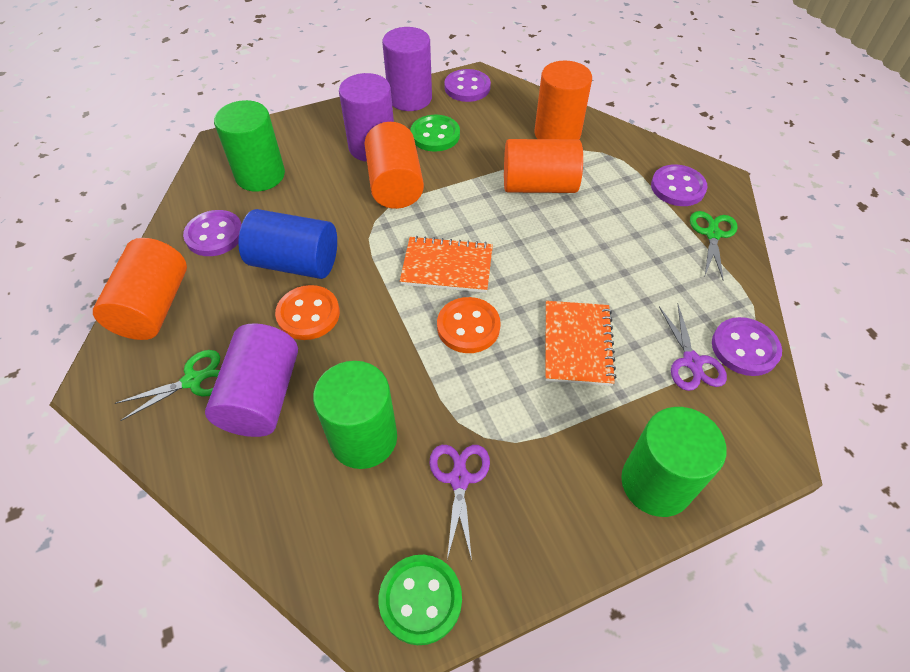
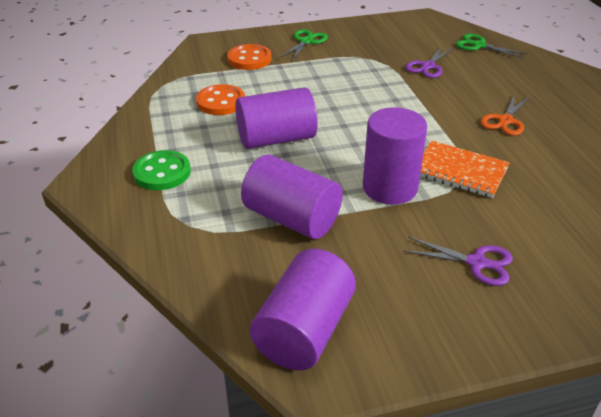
blue cylinder: [238,209,337,279] = 1 -> none = 0
green button: [379,555,462,645] [410,115,460,152] = 2 -> [132,150,191,190] = 1
green cylinder: [214,100,285,191] [313,361,397,469] [621,407,726,517] = 3 -> none = 0
orange cylinder: [93,238,187,340] [364,122,424,209] [504,139,583,193] [534,60,592,140] = 4 -> none = 0
orange notebook: [400,236,493,293] [545,301,616,386] = 2 -> [420,141,510,198] = 1
orange scissors: none = 0 -> [481,95,530,136] = 1
purple button: [183,210,242,256] [444,69,491,102] [651,165,707,206] [712,317,782,376] = 4 -> none = 0
purple cylinder: [205,323,298,437] [339,73,394,162] [382,27,432,111] = 3 -> [235,87,318,149] [241,155,343,239] [250,249,356,371] [363,107,427,205] = 4

